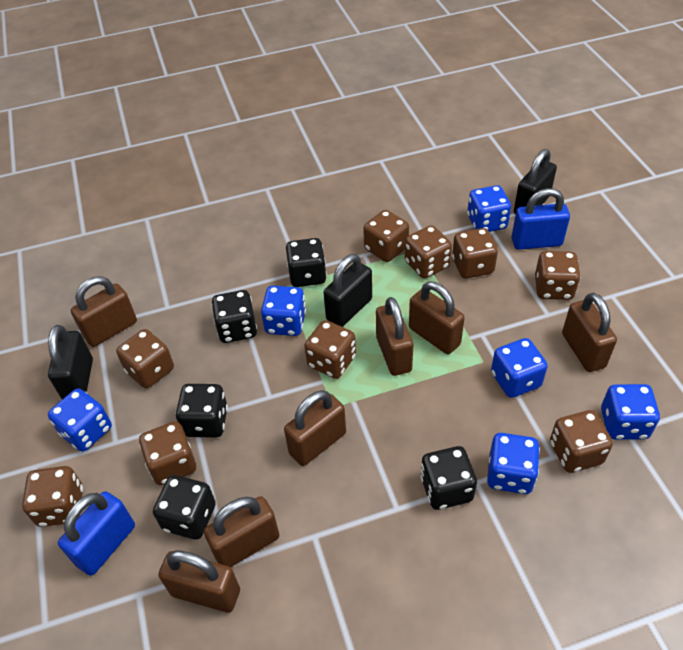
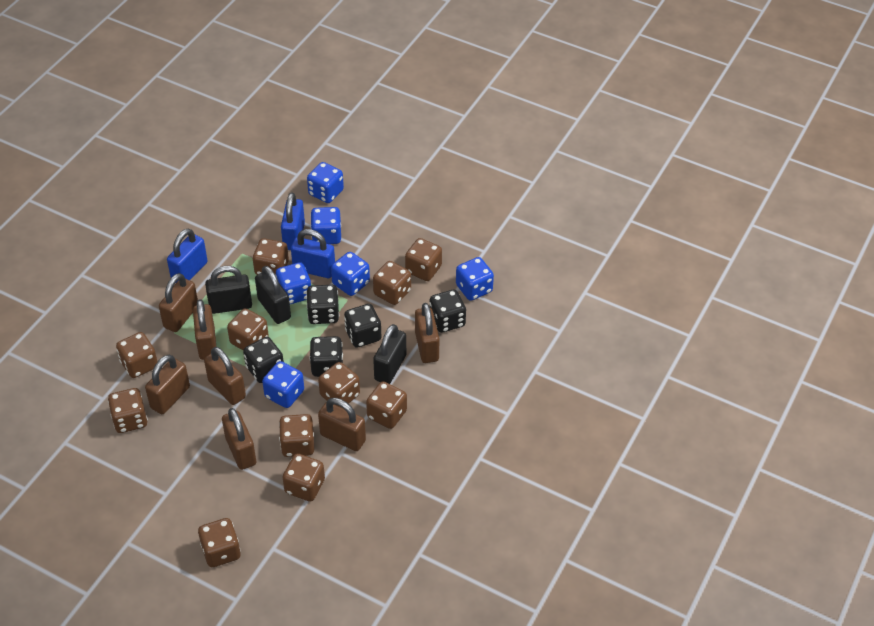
blue padlock: [58,491,135,576] [512,188,570,250] = 2 -> [167,228,208,283] [281,193,305,250] [291,229,335,278] = 3
brown dice: [22,466,83,527] [116,329,174,388] [139,421,196,485] [304,320,356,379] [363,210,409,262] [405,225,452,279] [452,228,498,279] [535,251,581,300] [550,410,613,473] = 9 -> [108,388,148,433] [116,332,158,378] [198,518,241,567] [227,308,269,350] [253,238,289,275] [279,414,314,457] [282,454,325,502] [318,362,360,408] [366,381,407,429] [373,261,411,305] [405,238,442,281] = 11

